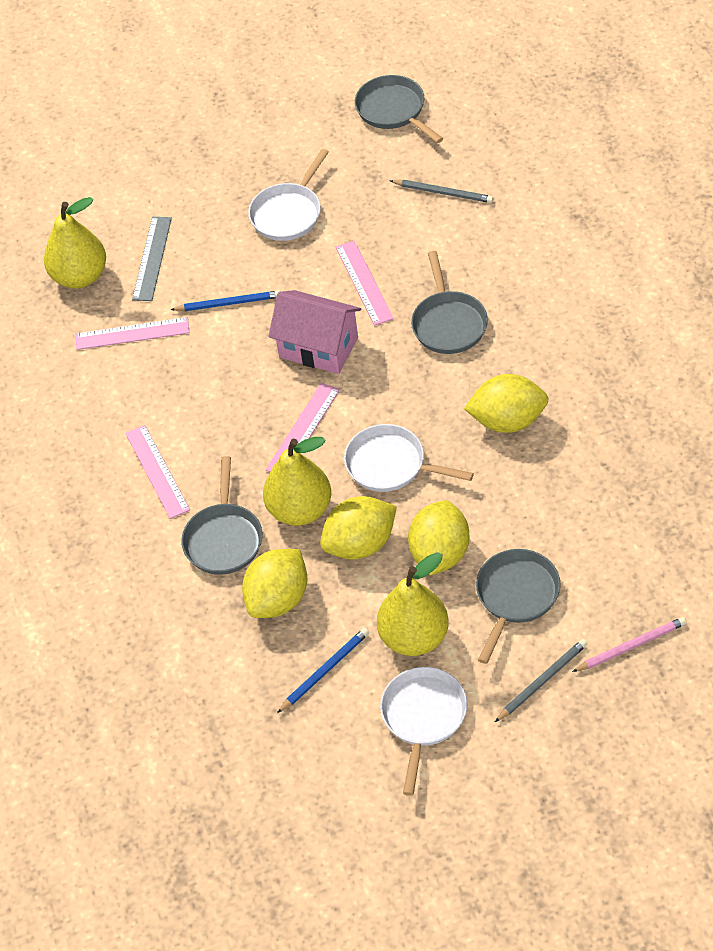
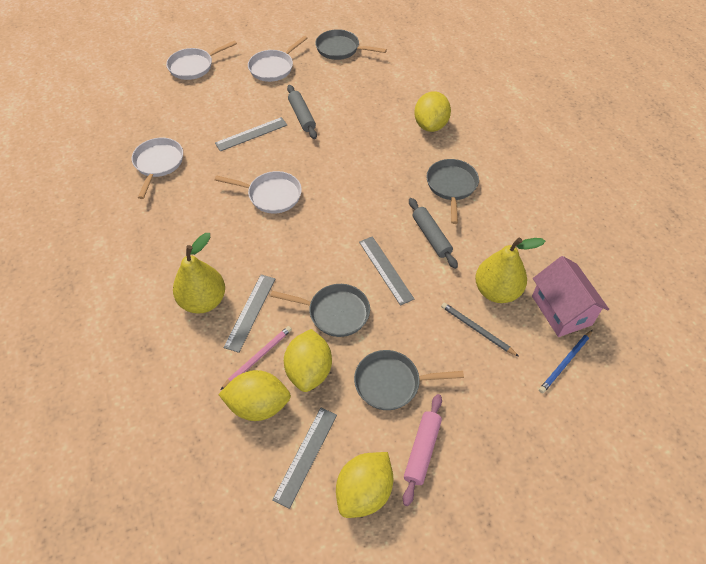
blue pencil: [170,290,281,311] [277,628,369,713] = 2 -> [539,330,593,393] = 1
grey pencil: [389,180,493,203] [495,639,587,722] = 2 -> [441,303,518,356] = 1
grey rolling pin: none = 0 -> [287,85,317,139] [409,198,458,269] = 2
grey ruler: [132,217,172,301] = 1 -> [215,117,287,151] [223,274,275,353] [272,408,337,509] [359,236,414,306] = 4
pink rolling pin: none = 0 -> [403,394,442,506] = 1
pink ruler: [76,317,189,350] [125,425,190,519] [266,383,340,472] [336,241,394,326] = 4 -> none = 0
white pan: [248,149,329,241] [344,424,474,492] [380,667,467,796] = 3 -> [132,138,183,199] [166,41,237,80] [215,171,302,214] [248,36,308,82] = 4
yellow pear: [44,197,106,288] [263,437,331,526] [377,552,449,656] = 3 -> [173,233,225,314] [475,238,545,303] = 2

